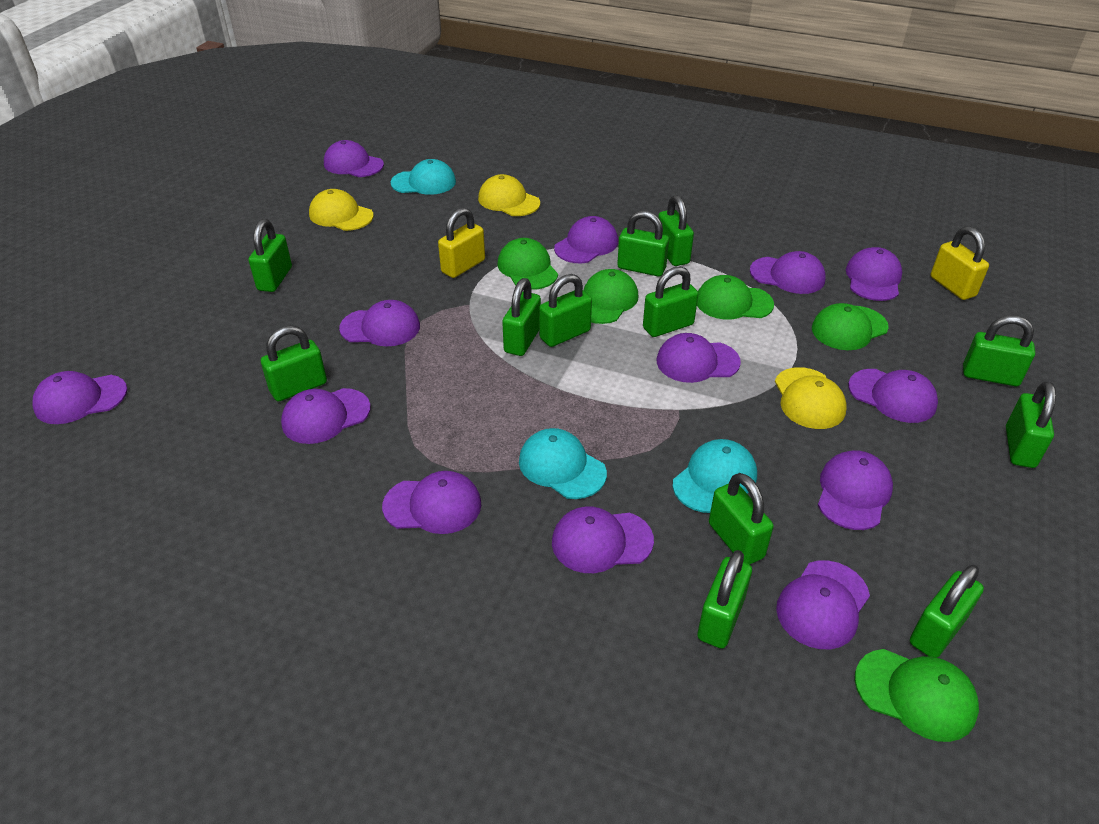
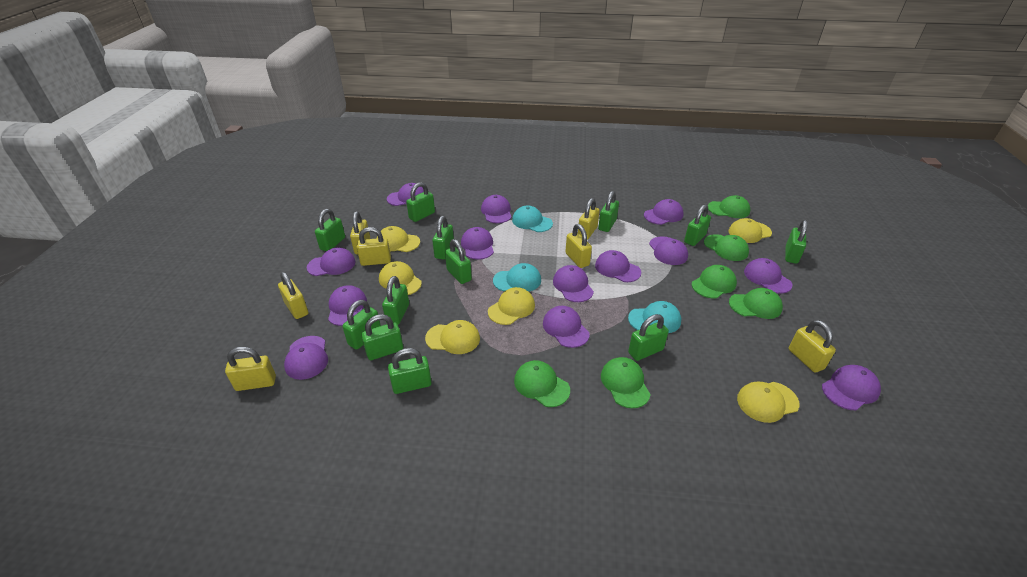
green cap: [498,238,558,290] [584,269,638,324] [697,275,774,319] [812,303,889,350] [855,649,979,742] = 5 -> [514,360,570,407] [601,357,651,408] [692,265,737,298] [704,234,749,261] [708,195,751,218] [729,288,783,319] = 6
yellow cap: [309,189,374,231] [478,174,540,216] [775,367,847,429] = 3 -> [376,226,420,252] [379,261,422,295] [425,320,480,354] [488,287,535,325] [729,218,772,243] [737,382,799,423] = 6
yellow padlock: [438,207,485,278] [931,226,989,300] = 2 -> [225,347,276,391] [278,272,308,319] [350,211,370,254] [356,227,391,266] [565,224,592,268] [578,198,600,240] [789,320,836,373] = 7

